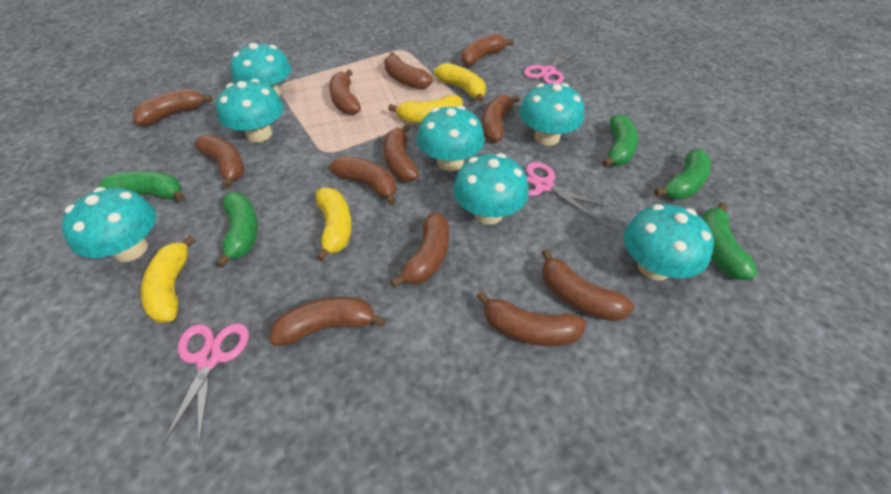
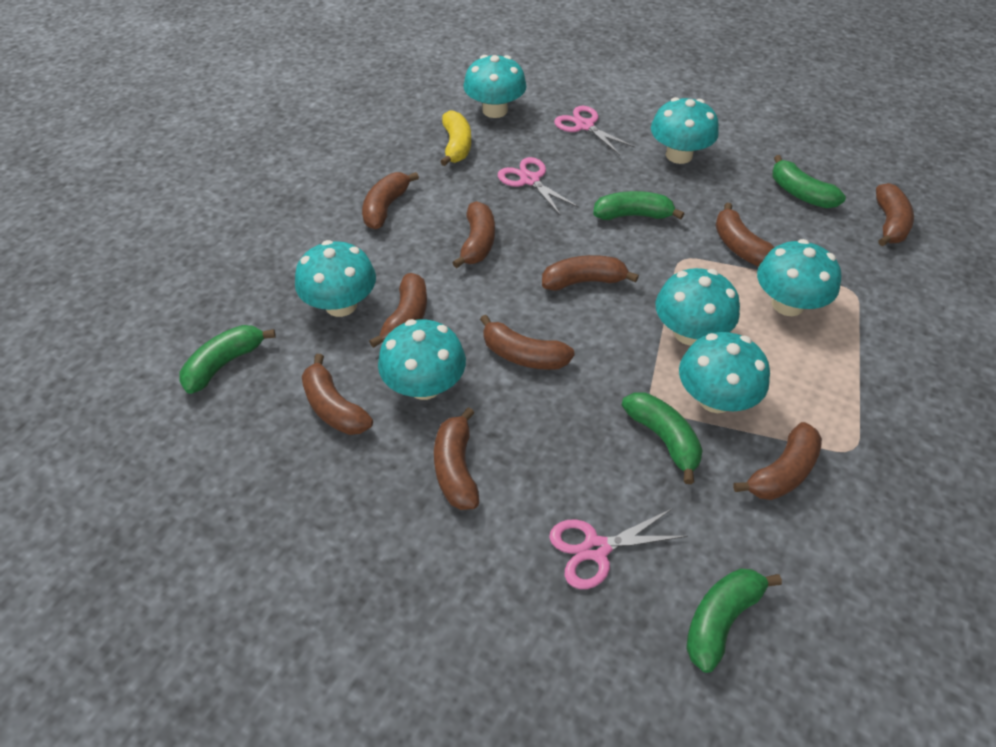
brown banana: [132,89,213,126] [194,135,245,188] [269,296,386,346] [329,69,361,115] [329,156,396,205] [383,124,419,182] [384,52,433,89] [390,213,449,287] [461,34,514,66] [476,291,587,346] [482,95,520,143] [541,249,634,321] = 12 -> [302,354,373,435] [362,172,419,229] [369,273,427,348] [434,407,479,510] [452,201,495,268] [480,315,575,370] [542,255,639,291] [715,203,775,267] [733,422,822,500] [876,183,914,246] = 10
yellow banana: [140,235,196,323] [316,187,352,262] [388,95,463,123] [434,63,486,103] = 4 -> [440,110,471,166] = 1

